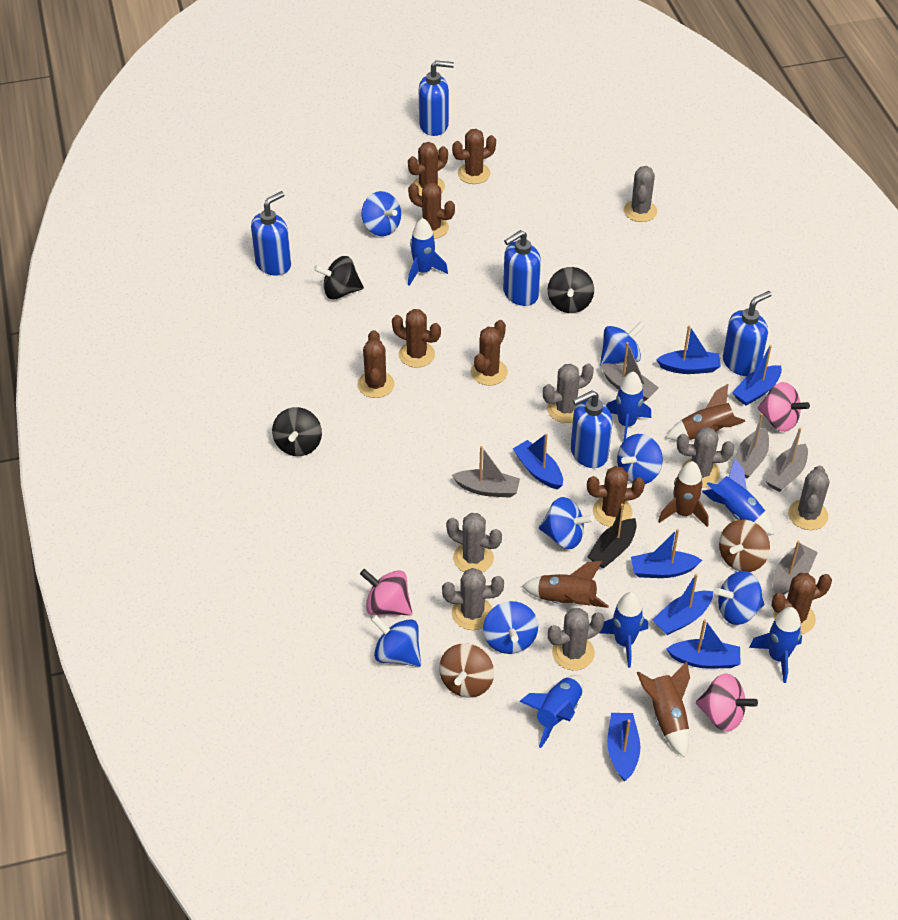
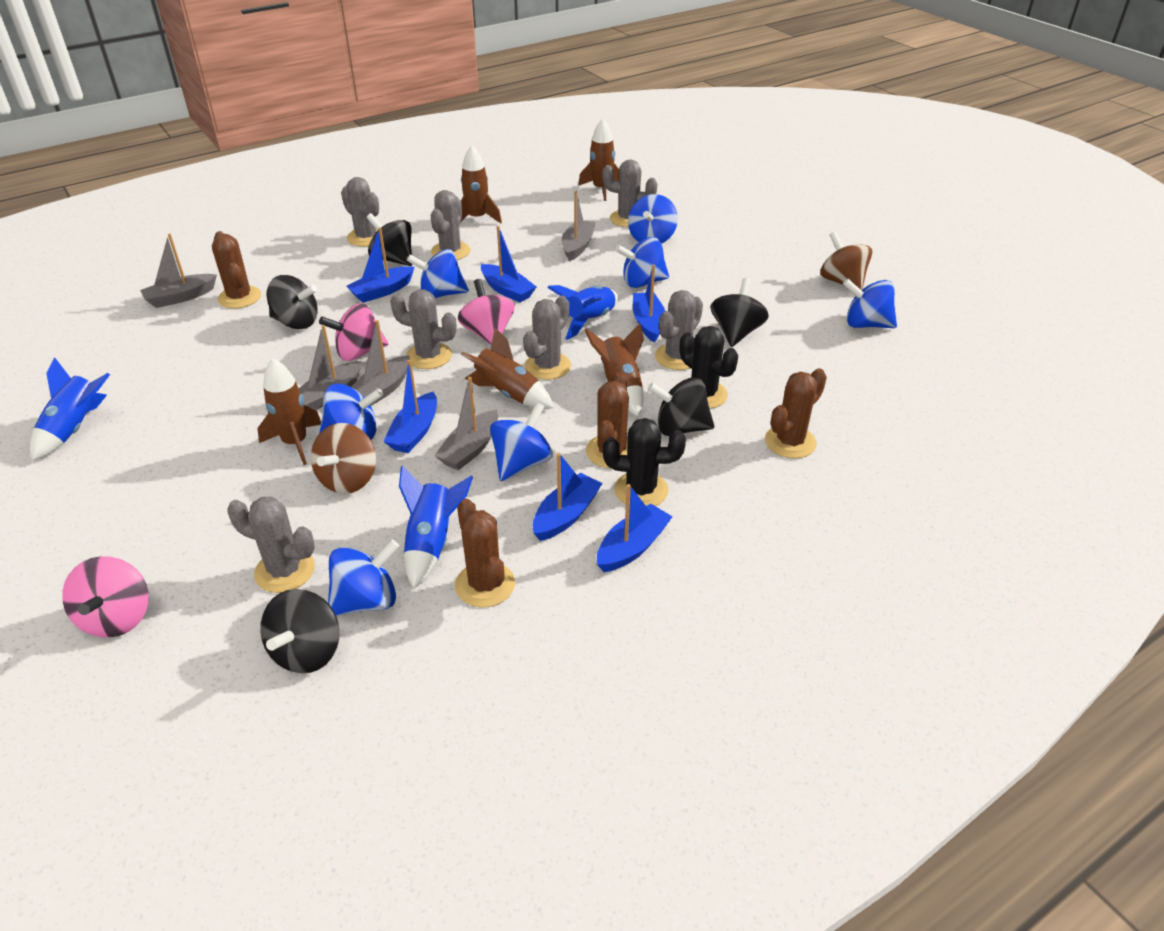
black boat: [587,504,637,569] = 1 -> none = 0
black cactus: none = 0 -> [603,418,686,506] [680,326,738,409] = 2
black spinning top: [272,407,322,456] [314,256,364,300] [548,267,594,313] = 3 -> [260,589,340,673] [266,275,318,329] [367,213,412,266] [648,377,714,436] [711,278,769,347] = 5
blue boat: [513,433,563,489] [607,713,641,781] [631,529,702,578] [652,574,713,635] [656,325,721,374] [666,619,740,668] [732,345,782,406] = 7 -> [346,227,414,303] [383,360,437,453] [481,226,536,302] [533,453,603,541] [597,484,673,572] [633,265,665,343] = 6
blue rocket: [408,218,448,286] [519,675,584,748] [599,592,648,668] [606,371,651,440] [702,458,774,535] [749,607,802,683] = 6 -> [30,357,110,461] [399,465,473,589] [547,285,619,340] = 3
blue soap dispenser: [251,191,291,276] [419,61,454,136] [503,230,541,306] [571,391,612,468] [722,291,772,376] = 5 -> none = 0
brown cactus: [357,330,395,398] [392,309,441,368] [408,142,448,196] [408,183,455,239] [452,129,496,184] [471,320,508,385] [587,466,645,527] [771,573,832,634] = 8 -> [212,231,261,309] [455,498,515,607] [586,373,629,468] [765,368,827,458] = 4
brown rocket: [522,561,609,608] [637,662,690,758] [658,461,709,527] [665,384,745,441] = 4 -> [258,358,321,465] [460,145,502,223] [461,328,554,409] [578,119,619,201] [585,323,644,417] = 5

